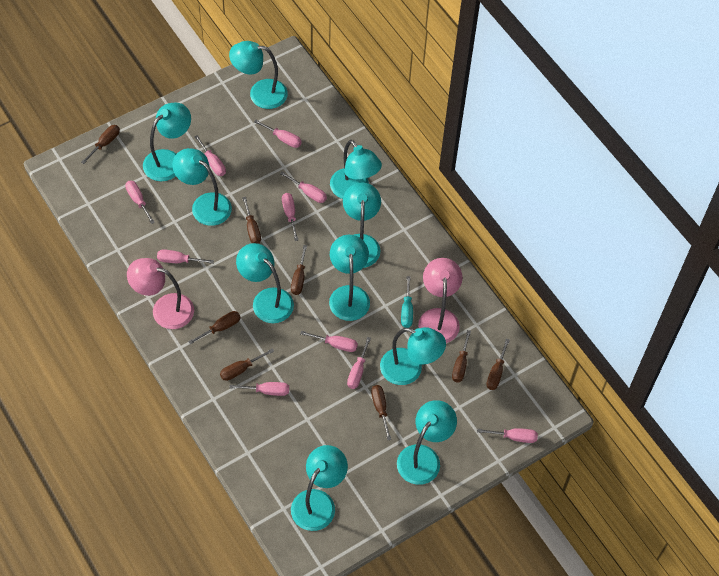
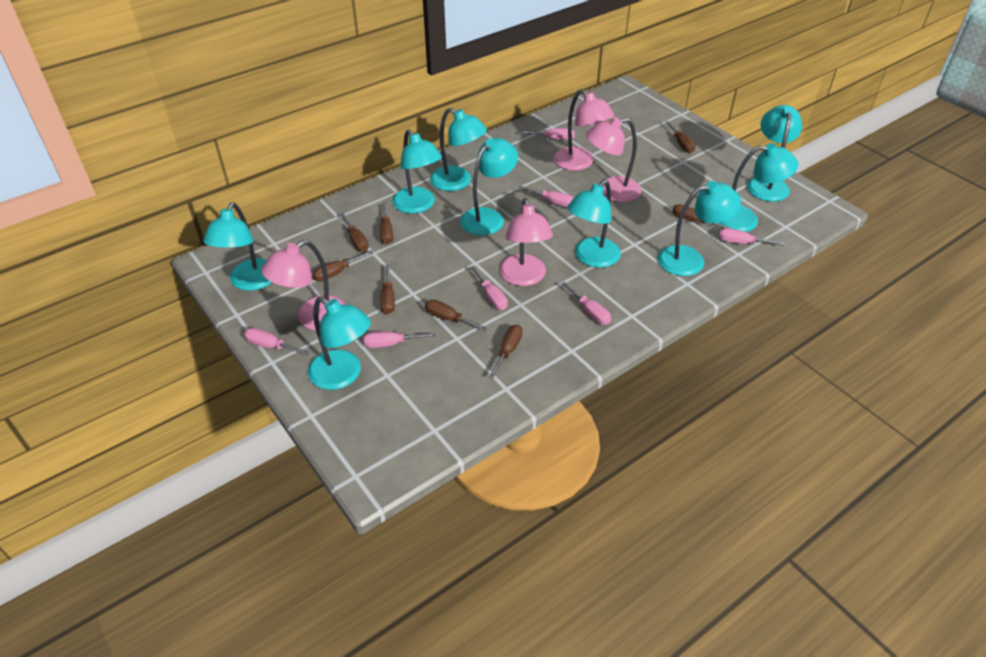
pink lamp: [127,258,194,329] [418,258,463,343] = 2 -> [261,240,345,330] [499,198,553,286] [553,89,614,171] [586,117,641,202] = 4
pink screwdriver: [125,181,155,224] [157,249,214,264] [194,135,226,176] [229,382,289,396] [254,120,302,148] [280,171,327,203] [282,193,298,241] [300,331,358,352] [347,337,371,389] [477,428,538,443] = 10 -> [244,328,310,355] [363,331,436,348] [470,266,508,310] [519,186,574,207] [520,128,575,140] [561,282,611,325] [719,228,785,245] = 7
turquoise lamp: [143,102,191,181] [172,148,232,226] [229,41,288,109] [236,243,294,323] [291,445,348,531] [329,235,370,321] [330,140,382,199] [343,183,381,268] [380,327,446,385] [397,400,457,485] = 10 -> [203,202,272,291] [308,296,371,390] [392,129,442,214] [430,108,487,191] [460,138,518,236] [567,180,621,267] [658,181,741,276] [719,143,798,232] [747,105,802,202] = 9
turquoise screwdriver: [401,276,413,328] = 1 -> none = 0

